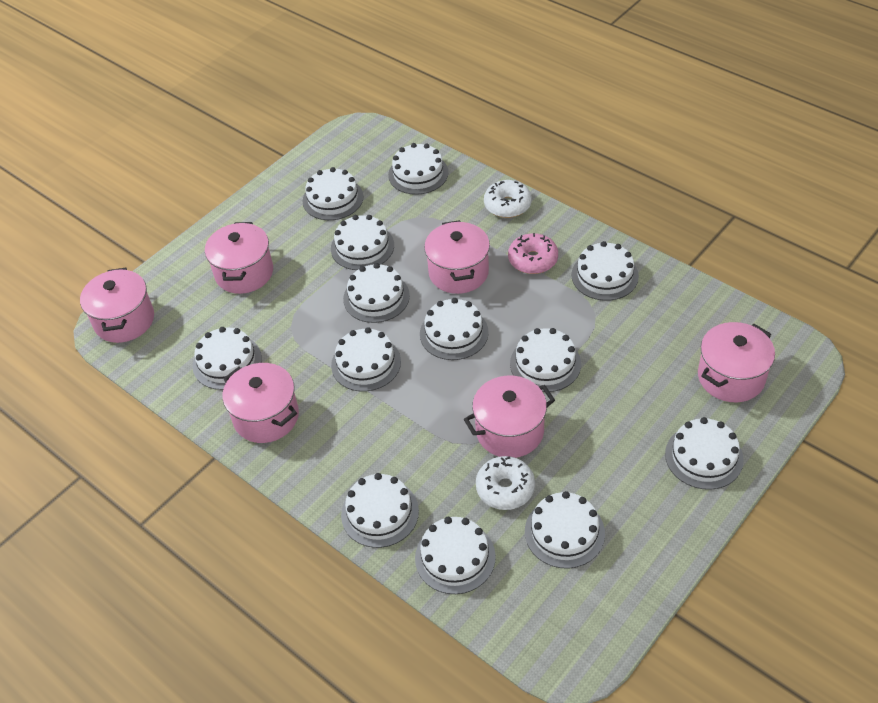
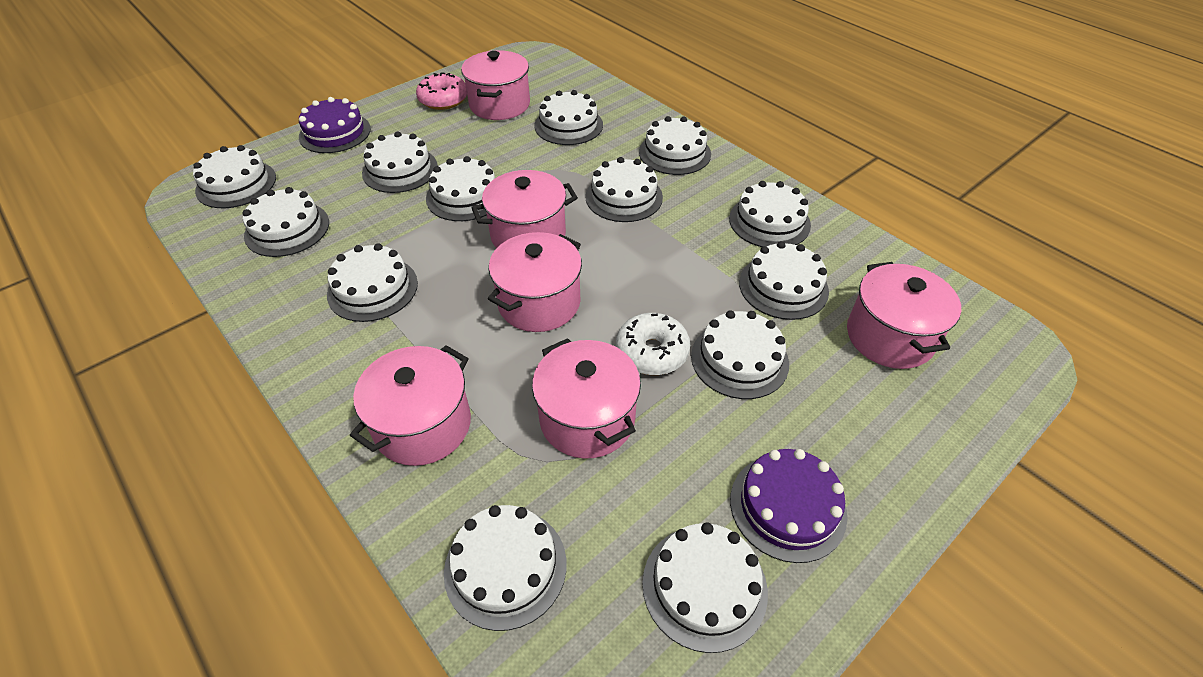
purple cake: none = 0 -> [299,97,371,153] [730,449,847,563] = 2
white donut: [476,456,535,510] [484,180,532,218] = 2 -> [616,313,690,375] = 1

